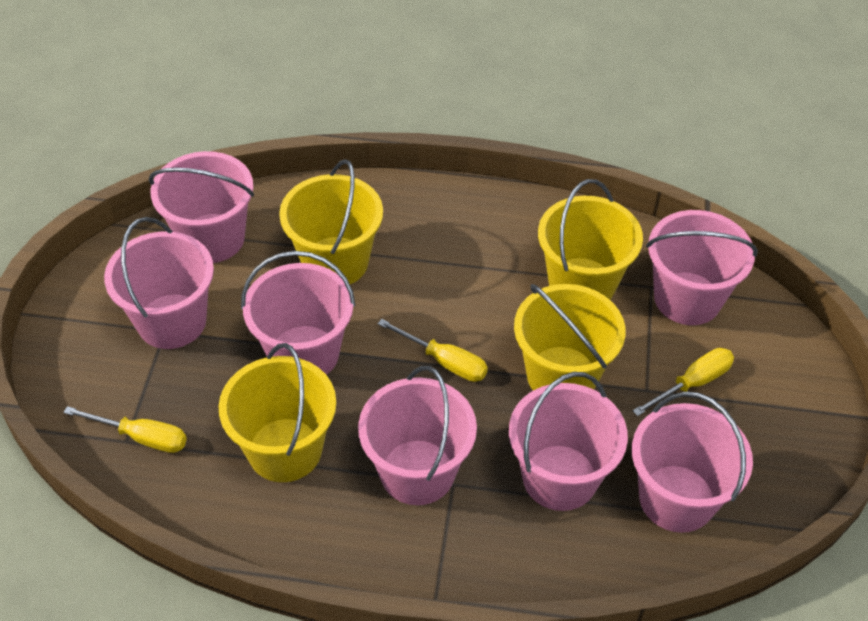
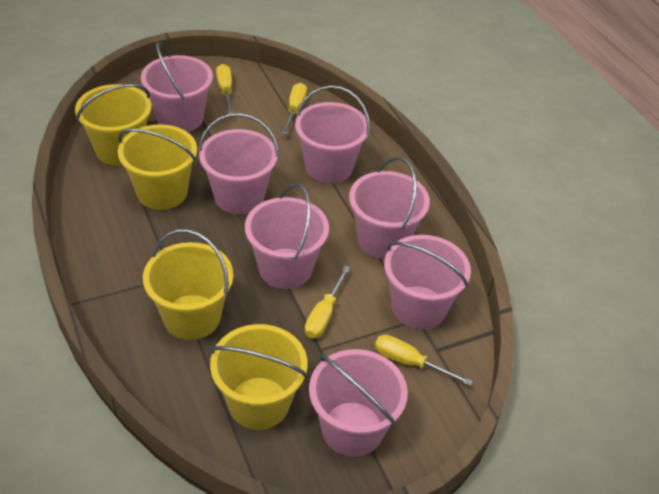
yellow screwdriver: [63,406,187,453] [378,319,488,382] [633,348,734,416] = 3 -> [216,64,233,114] [282,83,307,135] [305,266,350,339] [375,335,473,386] = 4

